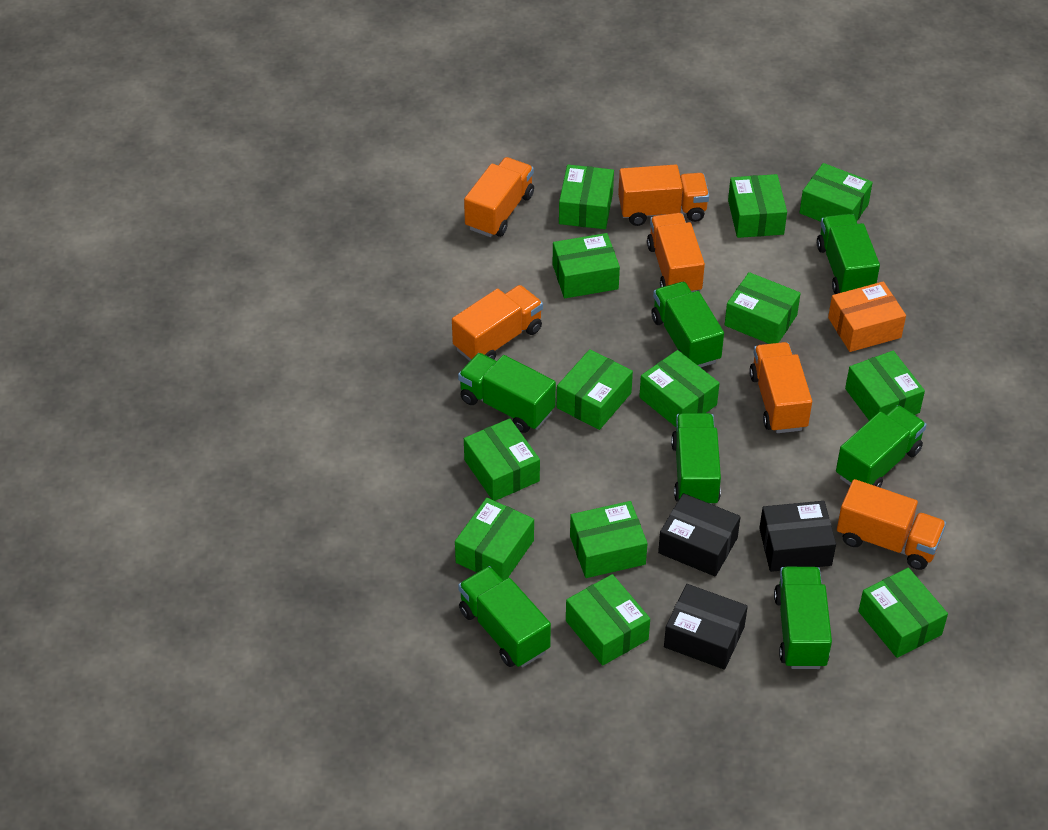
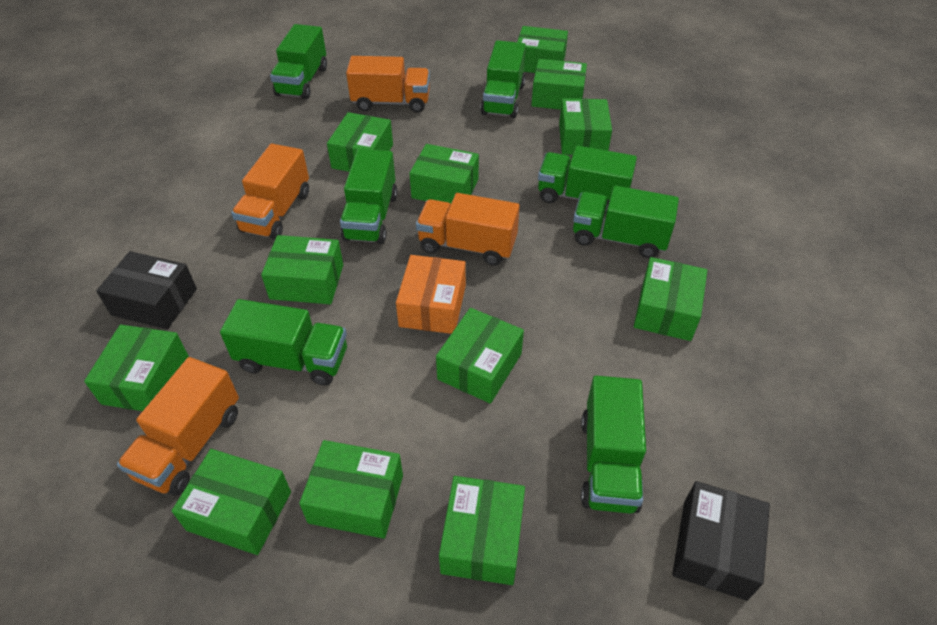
black box: [658,493,740,577] [664,584,748,670] [759,501,836,572] = 3 -> [96,251,197,329] [672,481,770,601] = 2
green box: [455,498,534,581] [464,418,540,501] [553,233,620,298] [557,349,633,430] [559,165,614,229] [566,574,650,666] [570,501,648,578] [639,350,720,427] [725,272,801,344] [728,174,787,238] [799,163,873,222] [845,351,925,421] [858,568,948,658] = 13 -> [84,325,189,411] [172,449,291,555] [261,235,343,304] [299,440,403,539] [327,112,393,172] [409,144,479,204] [436,308,524,404] [439,476,525,585] [517,26,568,73] [531,59,587,110] [559,98,612,155] [634,257,707,341] = 12
orange truck: [452,285,543,361] [464,157,534,237] [618,164,709,226] [647,213,705,292] [749,342,812,433] [837,479,946,570] = 6 -> [117,357,239,495] [231,144,309,240] [346,56,430,113] [416,193,520,266] = 4

